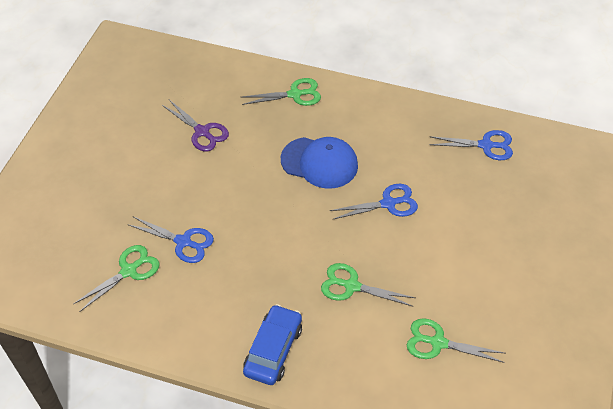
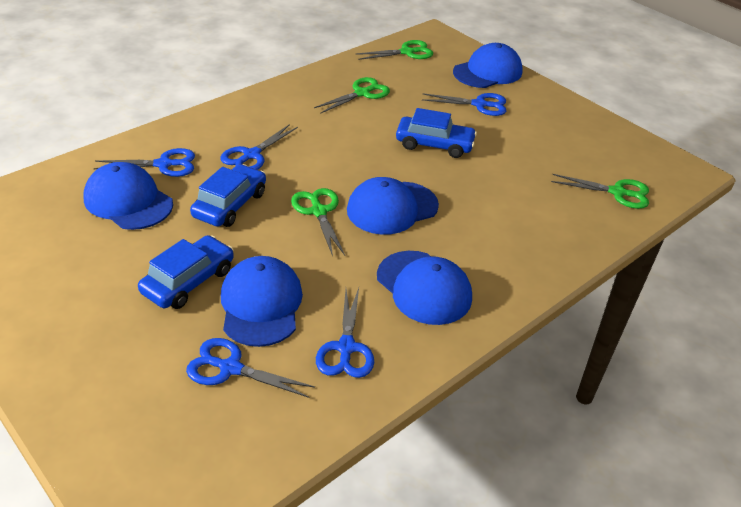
blue cap: [281,137,358,189] = 1 -> [83,162,173,230] [221,256,303,347] [347,177,439,235] [377,251,472,325] [453,43,523,88] = 5
blue car: [243,304,302,385] = 1 -> [138,235,234,309] [190,164,266,227] [396,108,477,158] = 3
blue scissors: [127,216,214,263] [330,183,418,220] [429,130,513,160] = 3 -> [94,148,195,177] [186,338,315,398] [221,124,298,170] [316,288,374,378] [422,93,506,116] = 5
purple scissors: [162,100,229,151] = 1 -> none = 0

